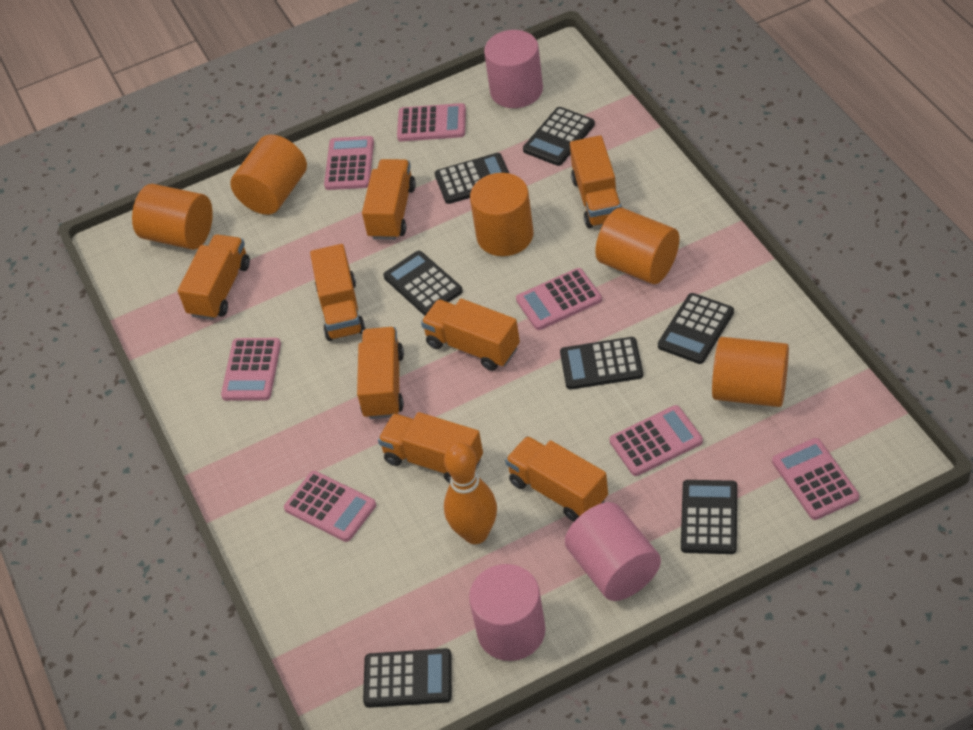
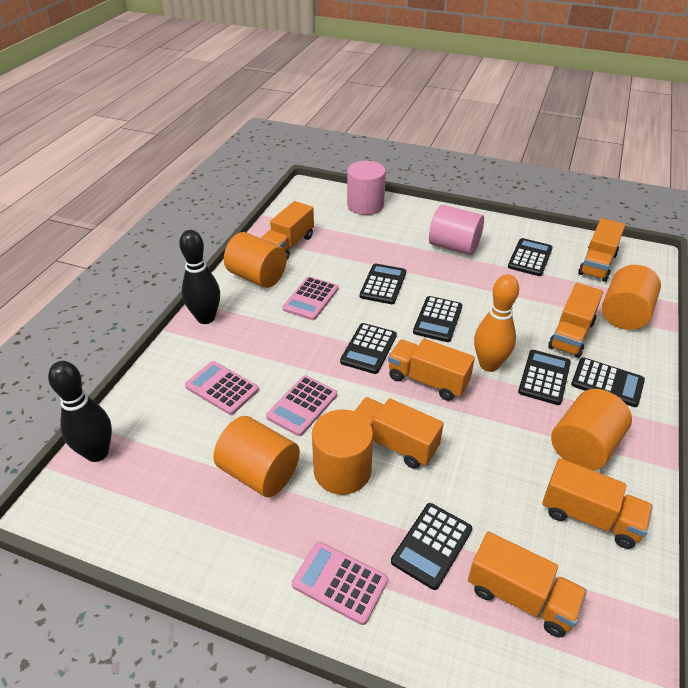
black bowling pin: none = 0 -> [48,361,112,462] [179,230,220,324] = 2
orange truck: [178,234,250,320] [310,244,366,341] [357,327,404,419] [362,159,416,240] [378,412,483,483] [421,299,520,371] [505,436,608,522] [570,135,622,228] = 8 -> [261,201,314,260] [355,397,444,469] [388,338,475,401] [468,531,587,637] [542,458,653,549] [548,283,603,358] [578,218,625,282] = 7
pink calculator: [221,338,281,401] [284,471,376,542] [324,136,374,190] [397,103,466,142] [516,268,602,330] [610,405,703,476] [772,438,859,520] = 7 -> [185,361,259,415] [266,376,337,436] [282,276,338,320] [292,542,388,625] = 4
pink cylinder: [469,564,546,661] [484,30,543,108] [565,502,661,601] = 3 -> [347,161,386,215] [429,205,484,255] = 2

